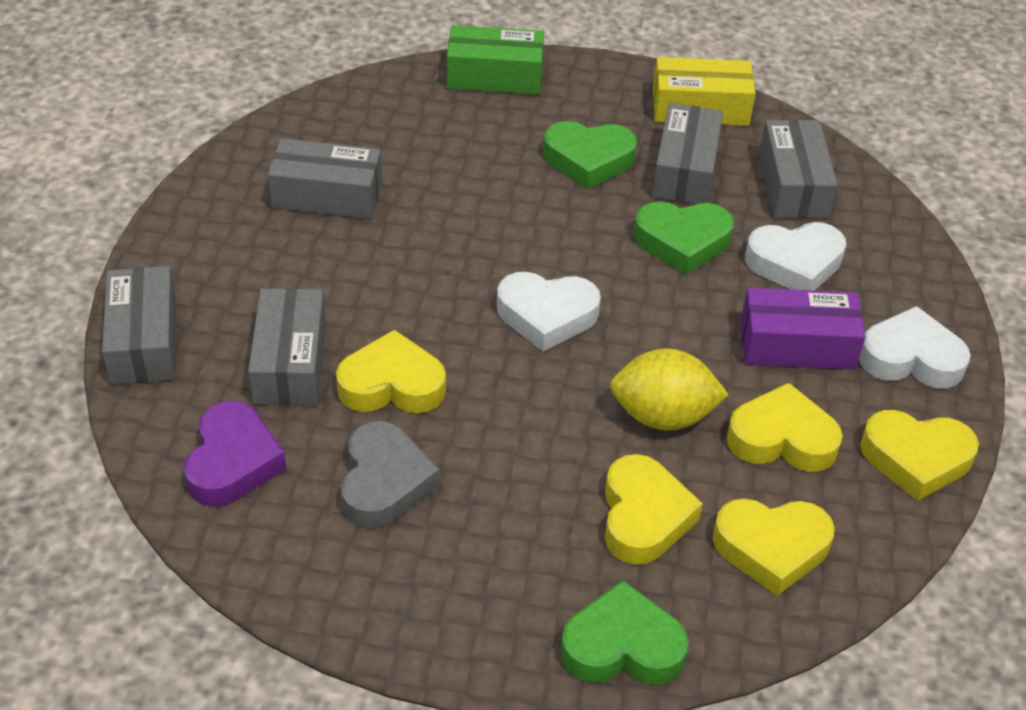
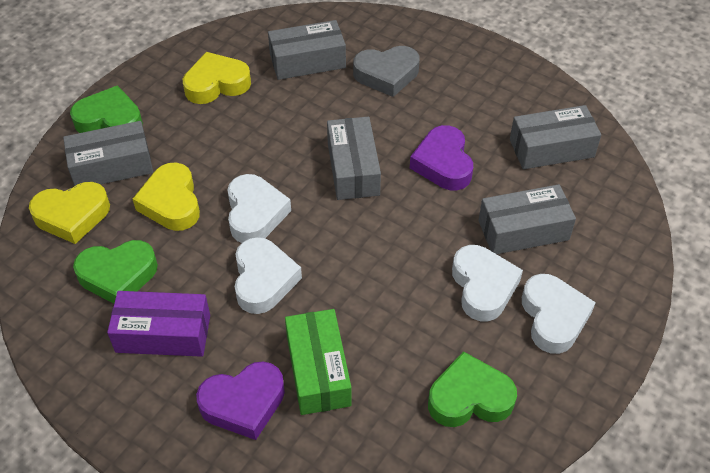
purple heart: [184,401,286,506] = 1 -> [196,361,285,440] [410,125,473,191] = 2
white heart: [497,272,601,352] [745,222,846,290] [859,306,971,388] = 3 -> [227,174,291,243] [235,237,302,314] [452,245,523,321] [522,274,596,354] = 4
yellow box: [653,57,755,126] = 1 -> none = 0
yellow heart: [336,330,446,413] [605,454,703,565] [713,498,835,596] [727,383,843,472] [860,410,979,501] = 5 -> [29,182,110,244] [133,163,200,231] [183,52,251,104] = 3
yellow lemon: [610,349,729,431] = 1 -> none = 0

